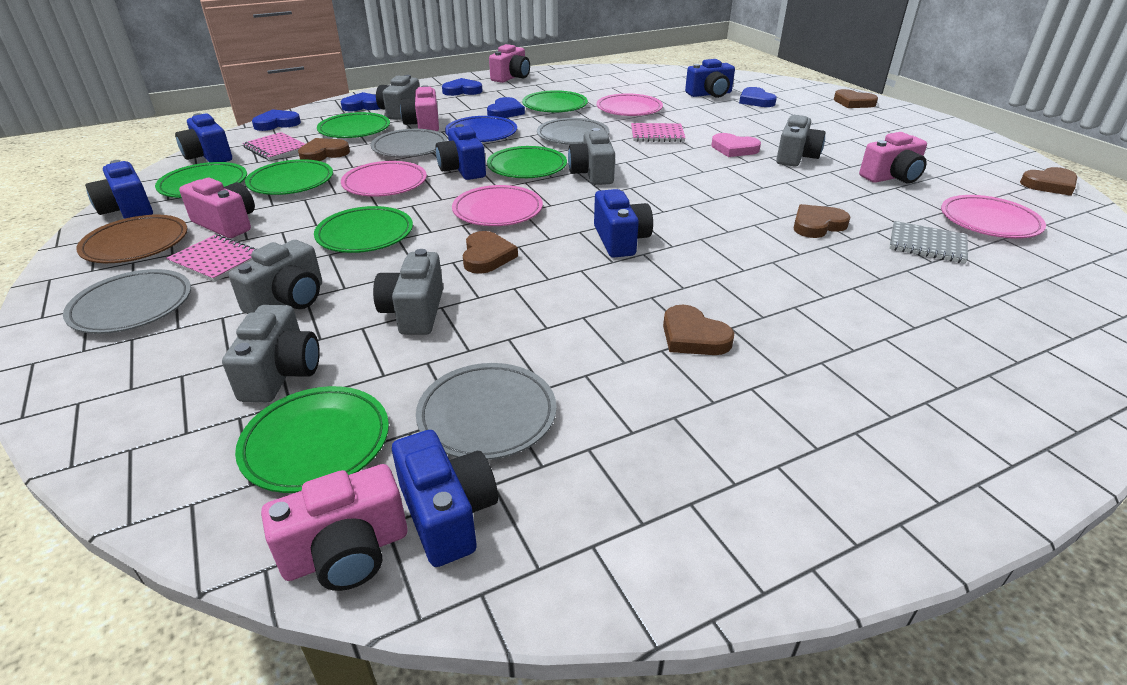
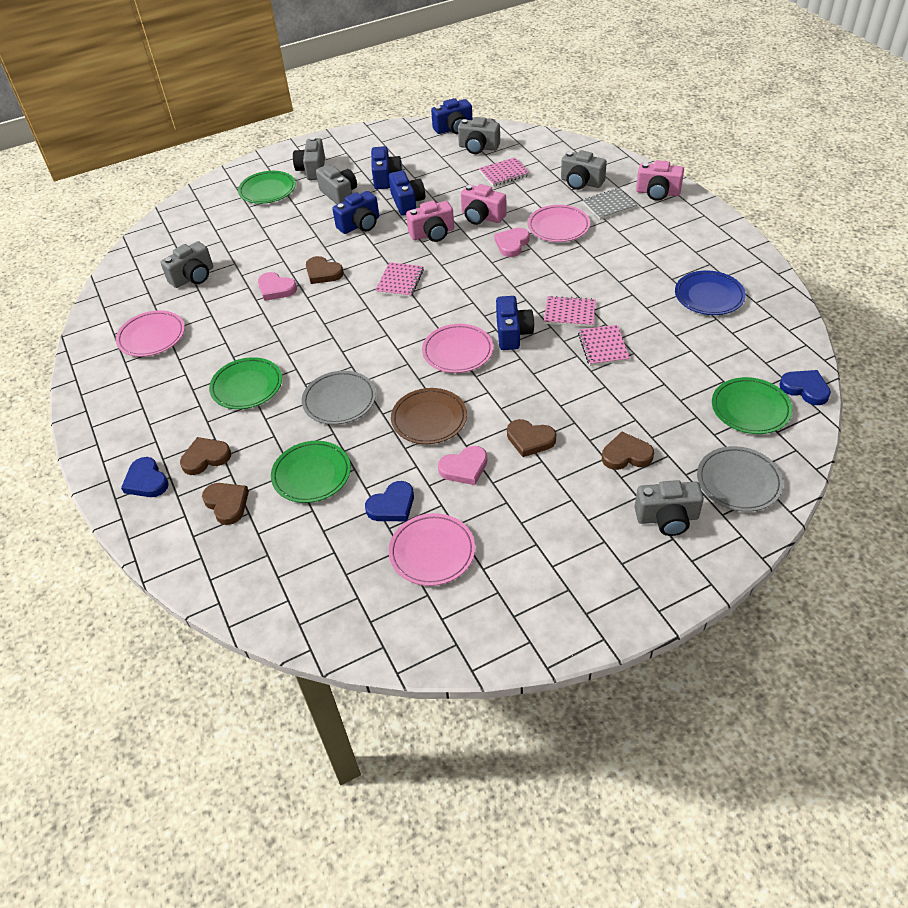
blue camera: [85,160,153,219] [175,113,232,162] [392,430,498,567] [435,124,486,180] [594,189,653,258] [685,59,735,98] = 6 -> [333,191,379,234] [371,146,403,189] [389,171,425,216] [431,98,472,134] [496,296,534,350] = 5
blue heart: [252,109,301,131] [340,92,380,111] [442,78,482,96] [487,97,525,118] [739,87,777,107] = 5 -> [121,457,169,497] [365,481,414,521] [779,370,831,405] = 3
brown heart: [298,138,350,161] [463,231,518,274] [663,305,734,355] [794,204,850,238] [834,89,878,108] [1020,167,1078,196] = 6 -> [180,437,231,475] [202,483,249,525] [306,256,344,284] [507,419,556,457] [602,432,654,470] = 5
green plate: [155,162,247,198] [235,386,389,493] [245,159,333,195] [314,206,413,253] [317,112,390,138] [487,146,567,178] [522,90,588,112] = 7 -> [209,357,282,409] [238,171,296,204] [271,441,351,503] [712,377,792,434] = 4
grey plate: [63,269,191,334] [371,129,447,158] [416,363,557,460] [537,118,609,145] = 4 -> [302,371,376,425] [697,446,783,512] = 2
pink camera: [179,178,255,238] [261,464,407,591] [400,85,439,131] [489,44,530,83] [859,132,927,184] = 5 -> [406,201,454,242] [461,184,507,225] [636,160,684,201] = 3
pink heart: [711,133,761,157] = 1 -> [258,272,297,301] [438,446,487,485] [494,228,530,257] = 3
pink notebook: [166,234,257,282] [242,132,305,161] [631,123,685,142] = 3 -> [375,262,424,297] [479,157,530,186] [544,296,596,327] [578,325,630,366] = 4

